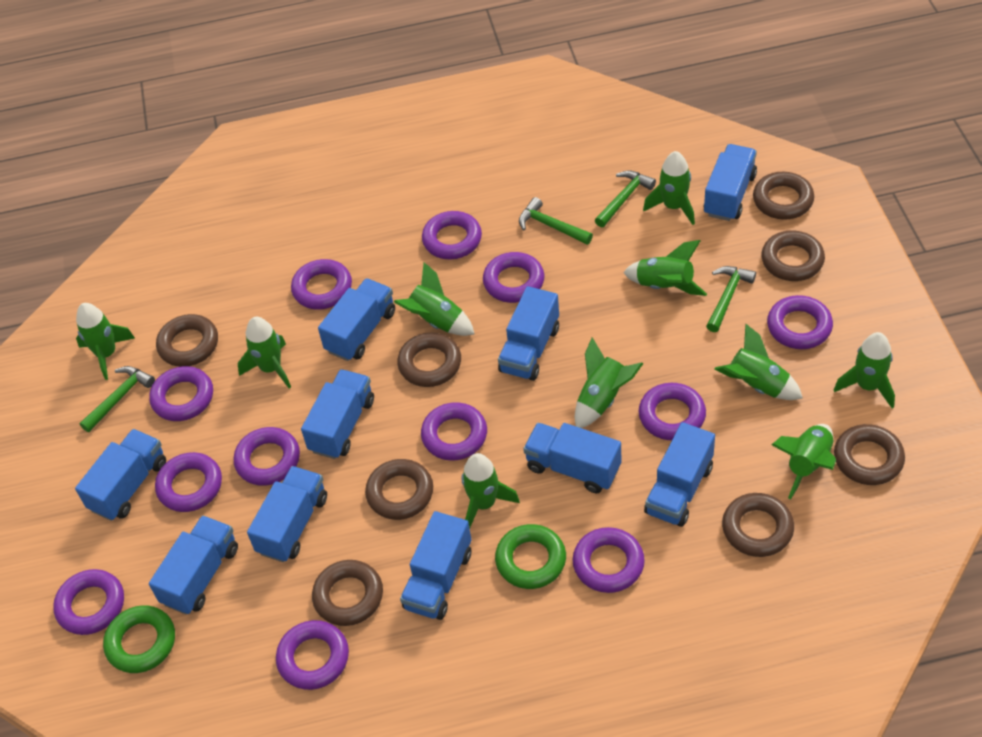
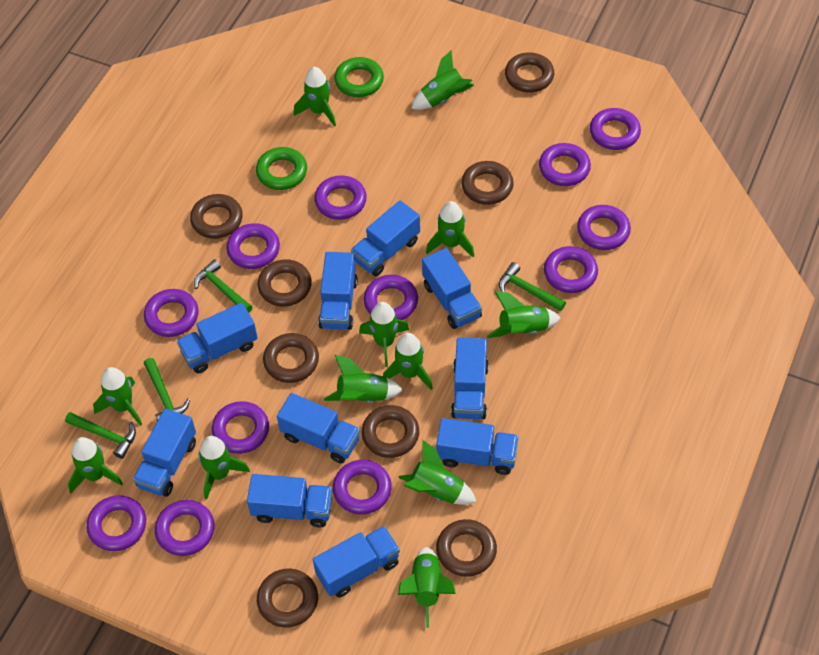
green rocket: [76,303,135,380] [238,317,291,388] [394,262,475,336] [461,453,520,528] [575,337,643,428] [623,240,707,296] [643,151,695,225] [714,324,803,400] [772,424,836,499] [834,332,895,408] = 10 -> [68,437,123,493] [93,367,142,426] [198,436,250,500] [294,67,336,127] [324,355,403,403] [359,302,409,367] [383,333,433,390] [398,440,477,505] [398,547,456,628] [411,50,474,110] [426,201,474,257] [487,291,560,338] = 12

